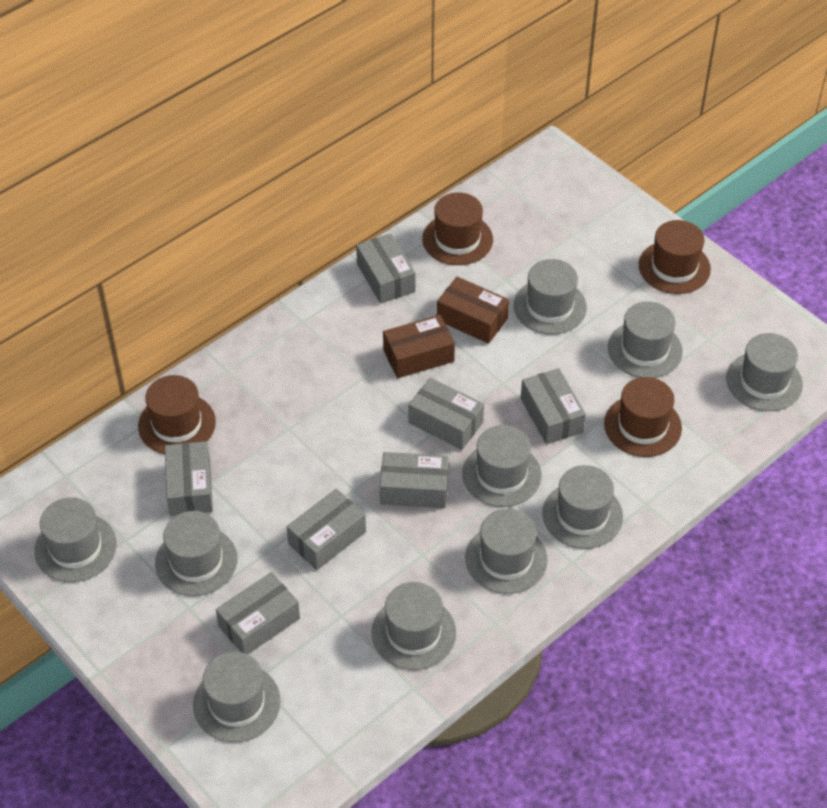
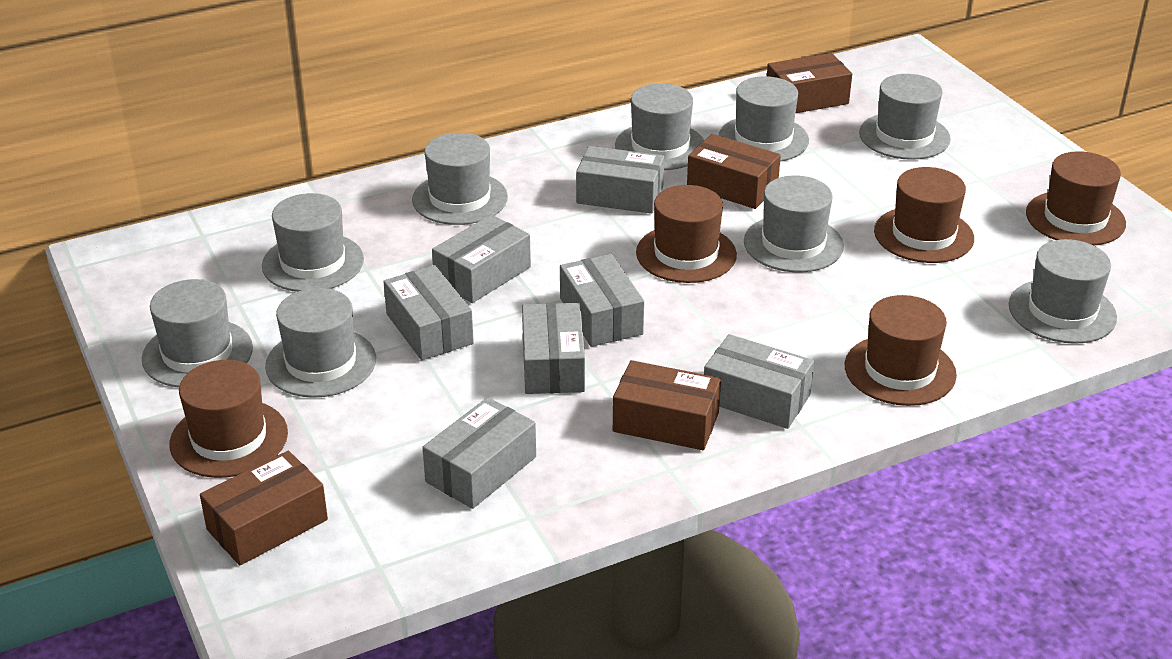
brown box: [383,315,455,378] [437,276,509,344] = 2 -> [200,451,328,565] [613,360,721,450] [687,134,781,209] [767,53,852,113] = 4
brown hat: [138,375,216,454] [422,192,493,265] [604,377,682,457] [639,220,711,294] = 4 -> [169,360,288,478] [636,185,737,283] [845,295,957,406] [874,167,974,263] [1026,151,1126,245] = 5
grey hat: [34,497,117,582] [155,511,238,596] [193,652,281,743] [371,582,456,670] [462,425,541,507] [465,509,548,594] [513,259,587,335] [542,465,623,549] [608,301,683,378] [726,333,803,411] = 10 -> [141,279,253,387] [262,193,364,292] [265,288,376,398] [412,133,508,225] [615,83,704,170] [719,76,809,162] [744,176,844,272] [859,74,951,160] [1009,239,1117,344] = 9

